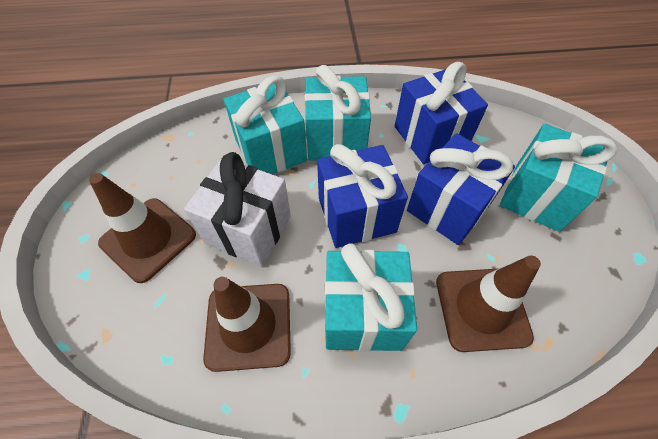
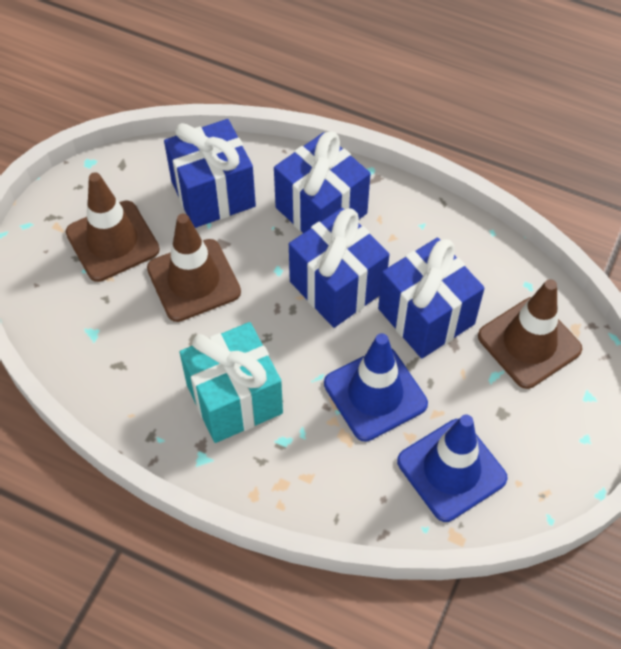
blue gift: [317,144,408,248] [395,62,488,164] [407,133,515,245] = 3 -> [164,119,256,228] [274,131,371,233] [289,208,390,328] [378,238,485,358] = 4
blue traffic cone: none = 0 -> [324,333,428,442] [397,415,508,522] = 2
turquoise gift: [224,76,307,174] [305,65,371,161] [325,243,417,352] [500,124,617,232] = 4 -> [180,322,283,443] = 1
white gift: [184,152,291,267] = 1 -> none = 0

